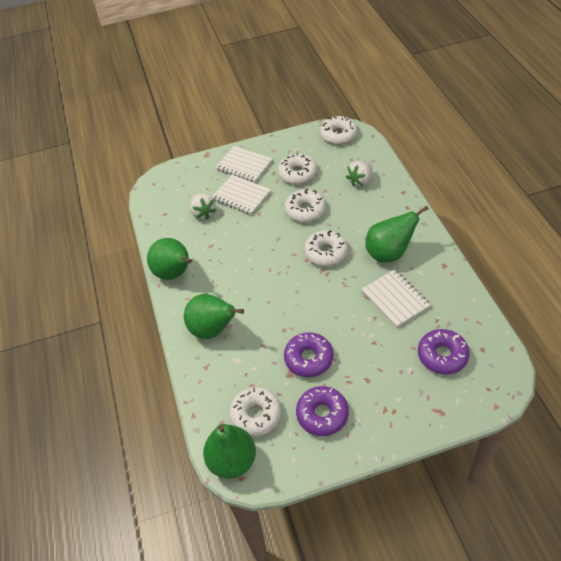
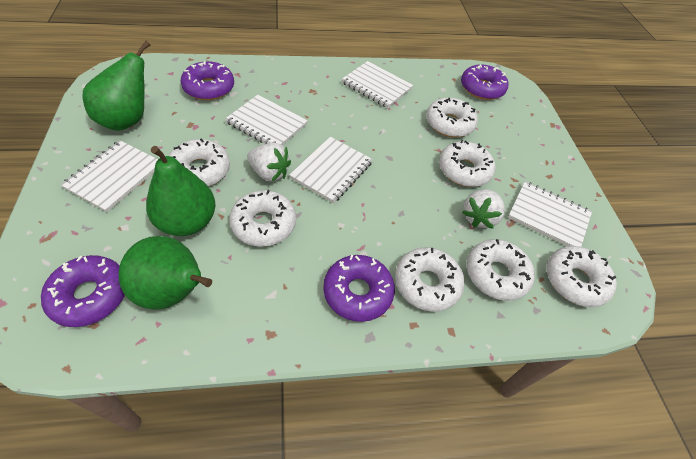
green pear: [147,238,192,280] [184,294,244,339] [203,424,256,479] [365,205,429,262] = 4 -> [82,41,150,131] [119,236,212,310] [146,146,216,236] = 3
purple donut: [284,332,333,377] [296,386,349,436] [418,329,470,375] = 3 -> [41,255,125,327] [181,61,234,100] [323,255,395,322] [461,64,508,100] = 4
white donut: [229,387,281,437] [278,153,317,184] [285,189,326,222] [304,230,348,266] [320,116,357,145] = 5 -> [169,138,230,186] [229,190,296,247] [395,247,465,312] [426,98,478,137] [439,140,496,187] [466,239,535,301] [546,246,617,307] = 7
white notebook: [212,175,271,215] [216,146,273,182] [362,269,431,328] = 3 -> [61,140,158,212] [225,95,308,146] [289,137,373,203] [341,61,413,108] [508,181,592,247] = 5

